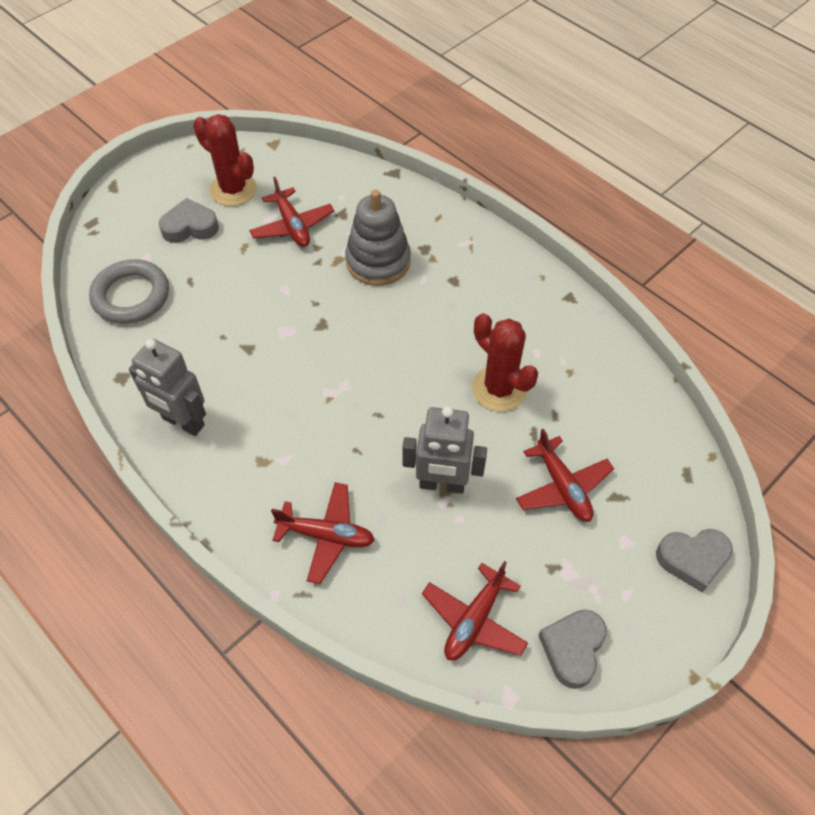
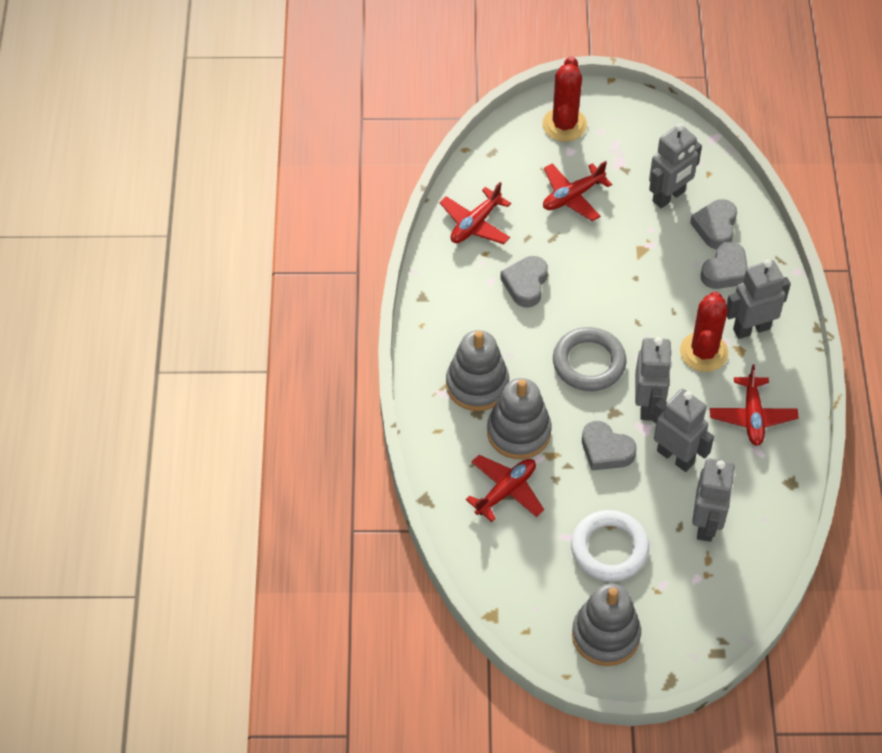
grey heart: [159,198,219,243] [538,609,607,689] [656,529,733,593] = 3 -> [500,256,548,308] [582,421,637,471] [690,199,737,249] [701,241,748,289] = 4
grey robot: [129,339,206,436] [402,406,487,494] = 2 -> [635,337,672,421] [649,123,702,208] [652,389,714,472] [692,458,735,542] [727,259,791,339] = 5
grey stacking toy: [345,189,411,286] = 1 -> [446,330,509,411] [487,378,552,459] [572,583,641,666] = 3
white ring: none = 0 -> [571,510,649,582] = 1

